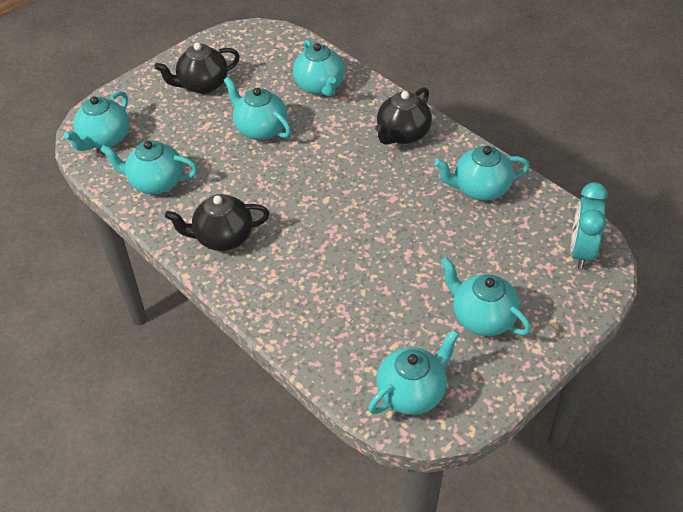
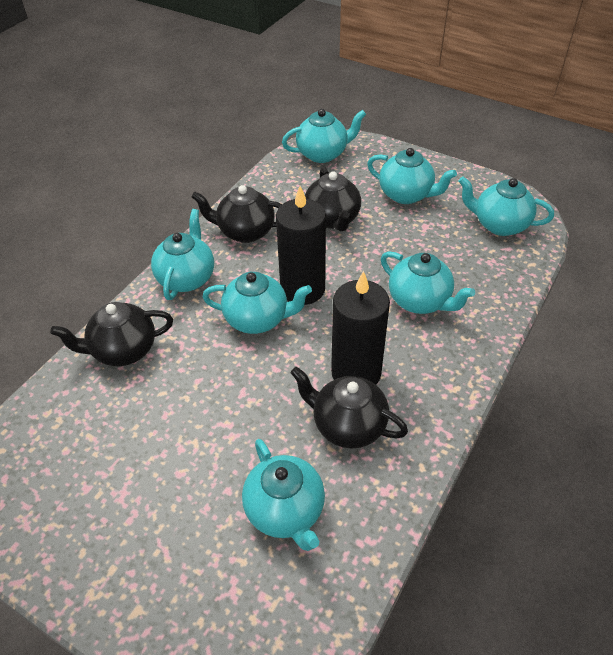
black candle: none = 0 -> [276,186,326,305] [331,271,390,385] = 2
black teapot: [155,43,240,94] [165,194,269,251] [375,87,432,145] = 3 -> [50,302,173,366] [192,185,282,243] [291,367,408,448] [305,167,361,231] = 4
turquoise clock: [571,182,608,269] = 1 -> none = 0

